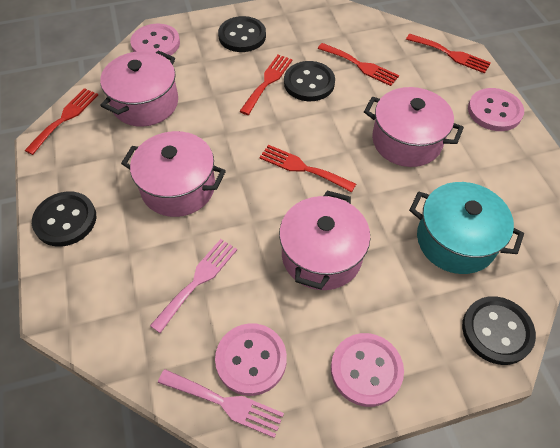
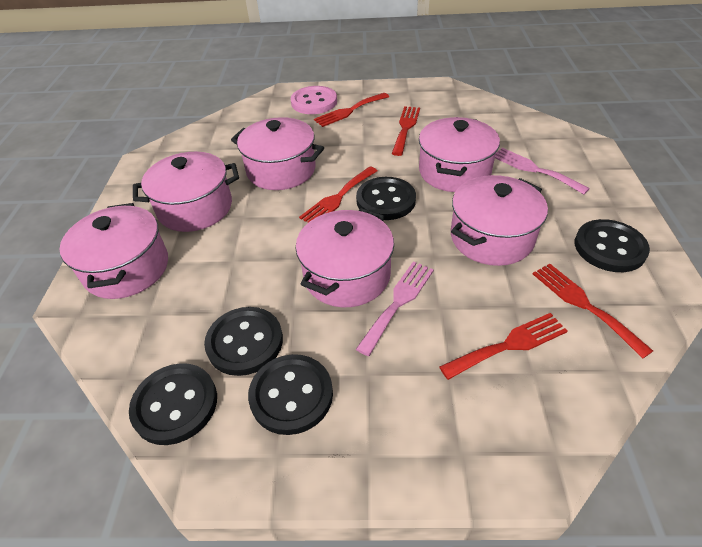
black button: [32,191,96,247] [218,16,266,52] [284,61,335,101] [462,296,536,365] = 4 -> [129,363,217,445] [204,307,283,376] [248,354,333,435] [356,177,416,220] [575,219,650,272] = 5
pink button: [130,24,180,56] [215,323,287,396] [331,333,404,407] [468,88,524,131] = 4 -> [291,86,337,114] = 1
pink pot: [100,50,178,127] [121,131,226,217] [279,191,370,290] [364,87,464,167] = 4 -> [60,203,168,299] [133,152,239,232] [231,117,324,190] [296,208,394,307] [419,117,500,192] [451,175,548,266] = 6
turquoise pot: [409,182,524,274] = 1 -> none = 0

